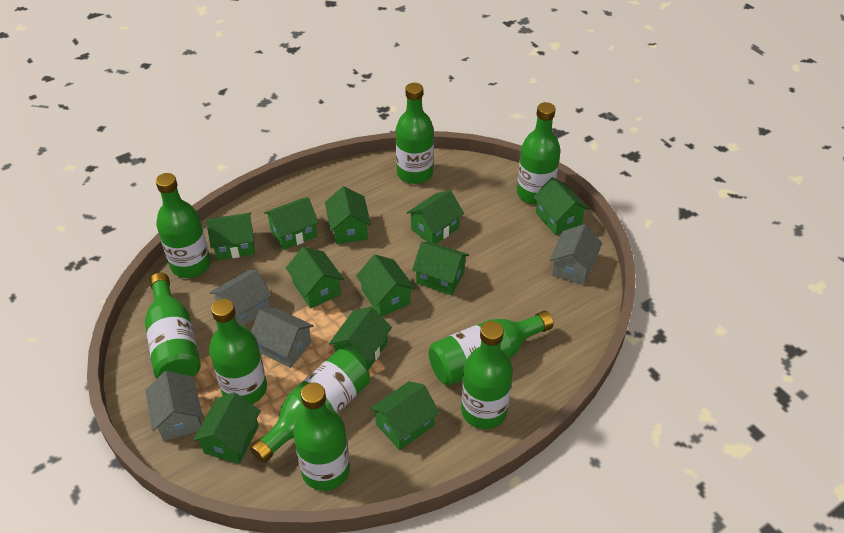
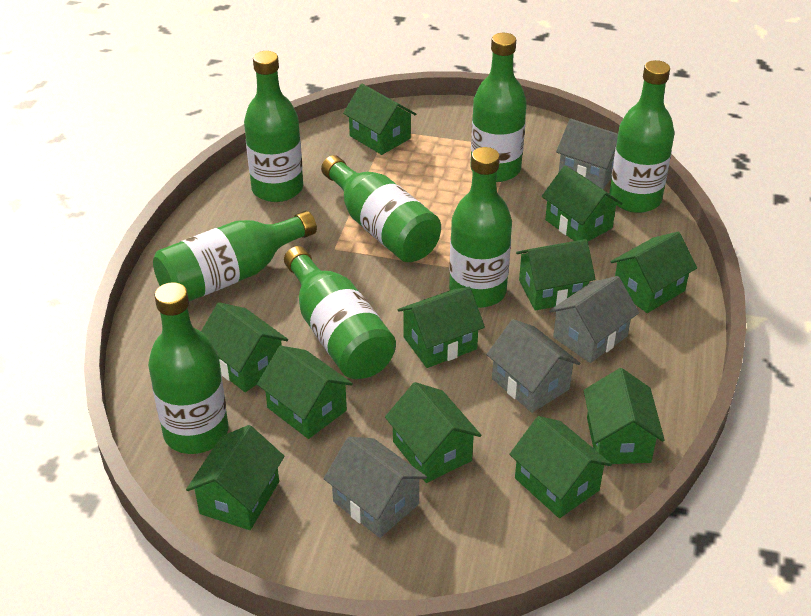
green bottle: [145,273,201,378] [156,173,211,278] [209,299,267,404] [250,349,370,463] [293,383,350,491] [396,83,434,184] [429,311,554,386] [461,321,513,429] [517,102,560,205] = 9 -> [148,282,229,454] [153,211,317,301] [244,51,303,202] [284,246,396,379] [321,155,441,262] [449,147,512,308] [470,33,527,182] [609,60,675,213] = 8

